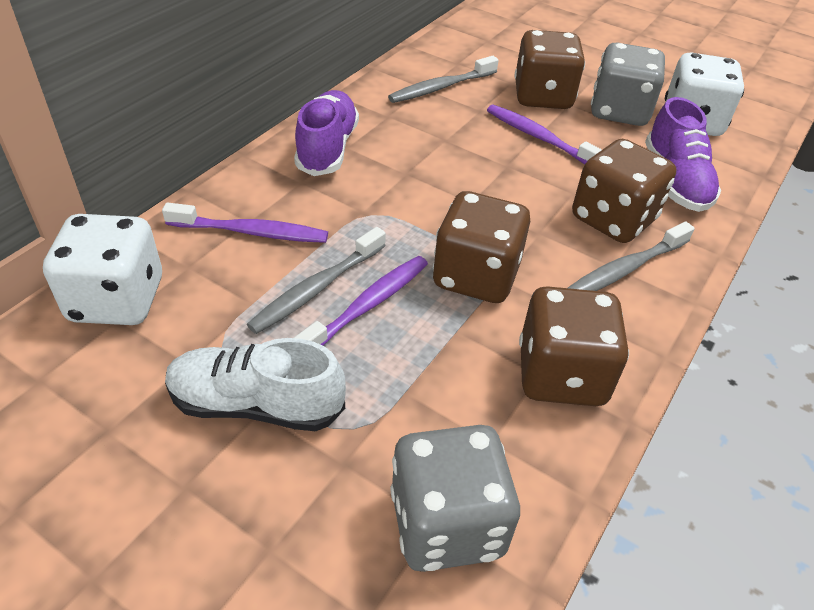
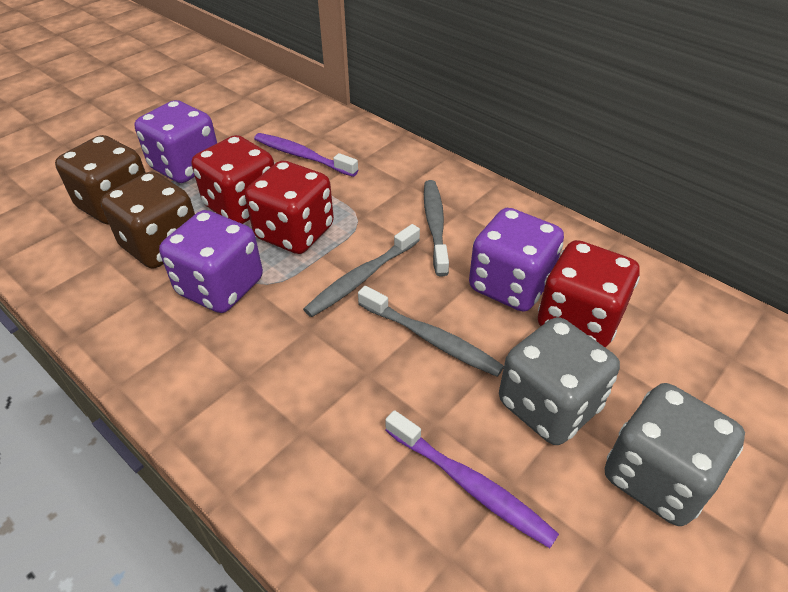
brown dice: [433,191,530,303] [515,30,585,109] [519,286,629,406] [572,139,676,243] = 4 -> [55,135,146,224] [101,171,195,269] = 2
purple dice: none = 0 -> [134,100,217,183] [159,210,263,313] [469,208,564,312] = 3
purple shoe: [294,90,359,176] [645,97,721,212] = 2 -> none = 0
purple toothbrush: [162,202,328,243] [294,256,428,346] [487,104,602,164] = 3 -> [254,133,358,177] [385,410,559,548] = 2
red dice: none = 0 -> [192,135,274,224] [245,161,334,254] [538,240,640,348] = 3
white dice: [43,214,162,325] [665,52,744,136] = 2 -> none = 0
white shoe: [165,338,346,431] = 1 -> none = 0

